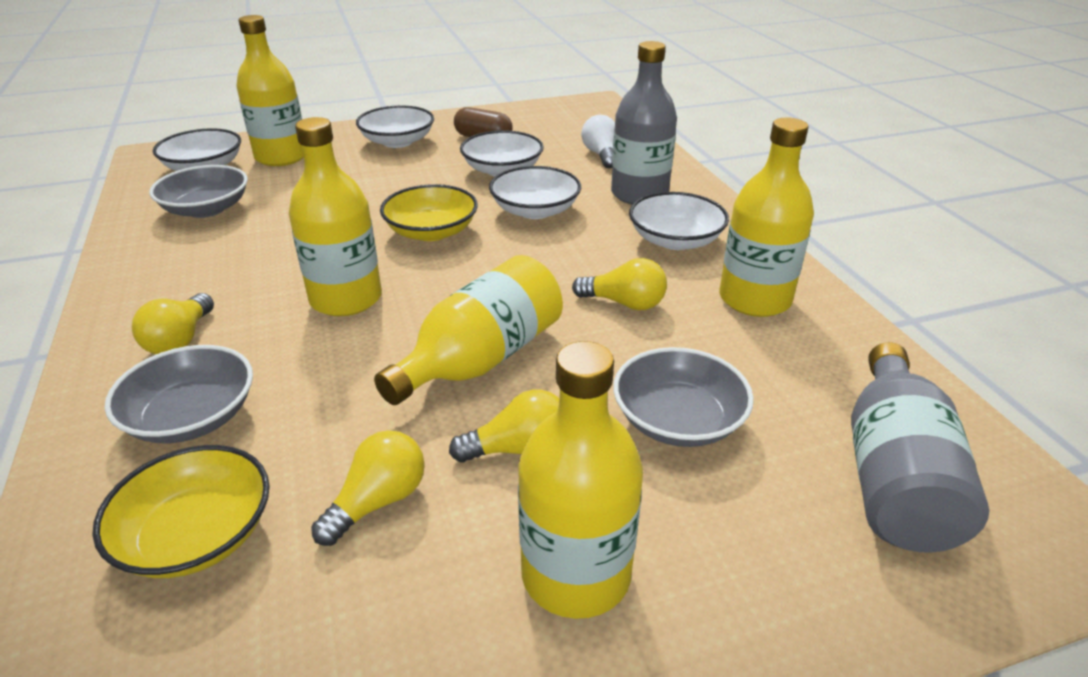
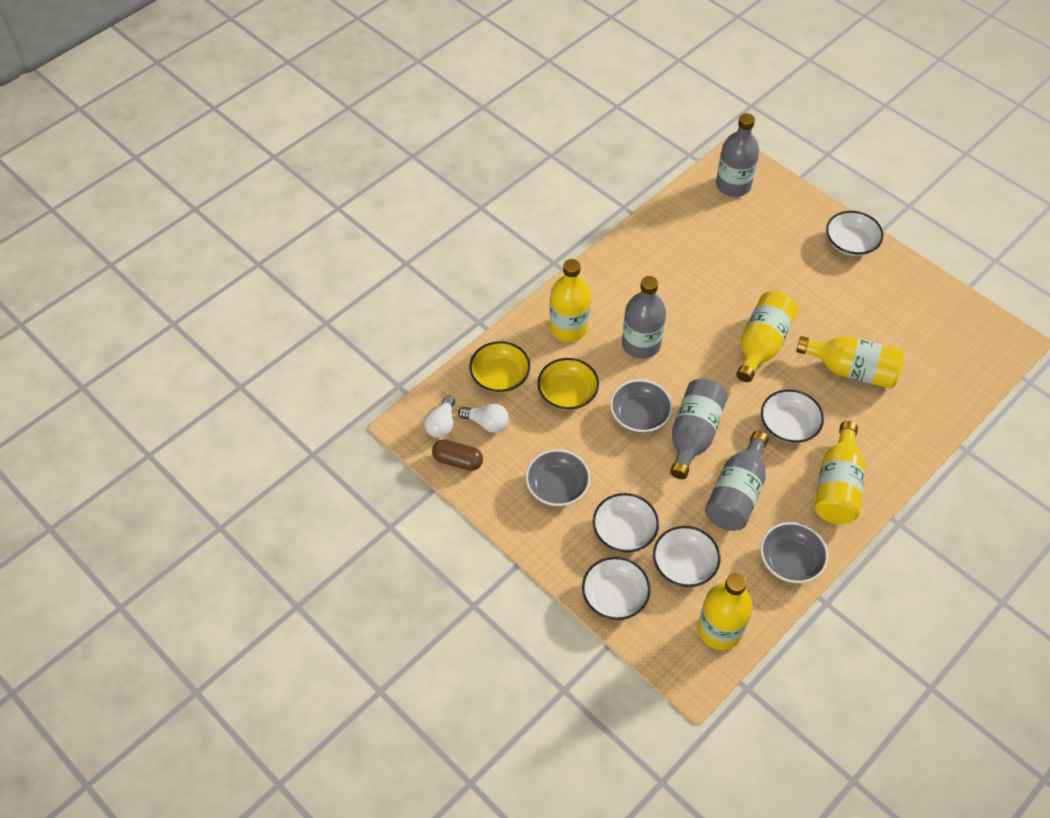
grey bottle: [611,41,677,204] [851,342,989,553] = 2 -> [622,276,666,359] [670,378,728,479] [705,431,769,531] [716,113,759,197] = 4
white light bulb: [581,115,615,169] = 1 -> [424,395,455,438] [458,404,509,433] = 2
yellow light bulb: [132,293,214,354] [311,430,425,546] [449,389,559,463] [572,258,667,310] = 4 -> none = 0

